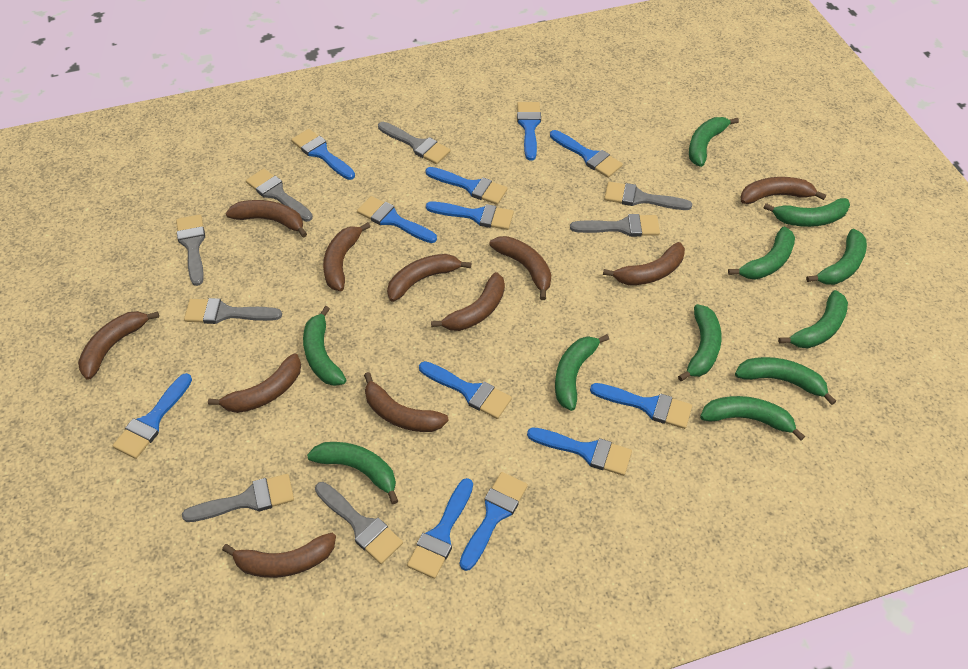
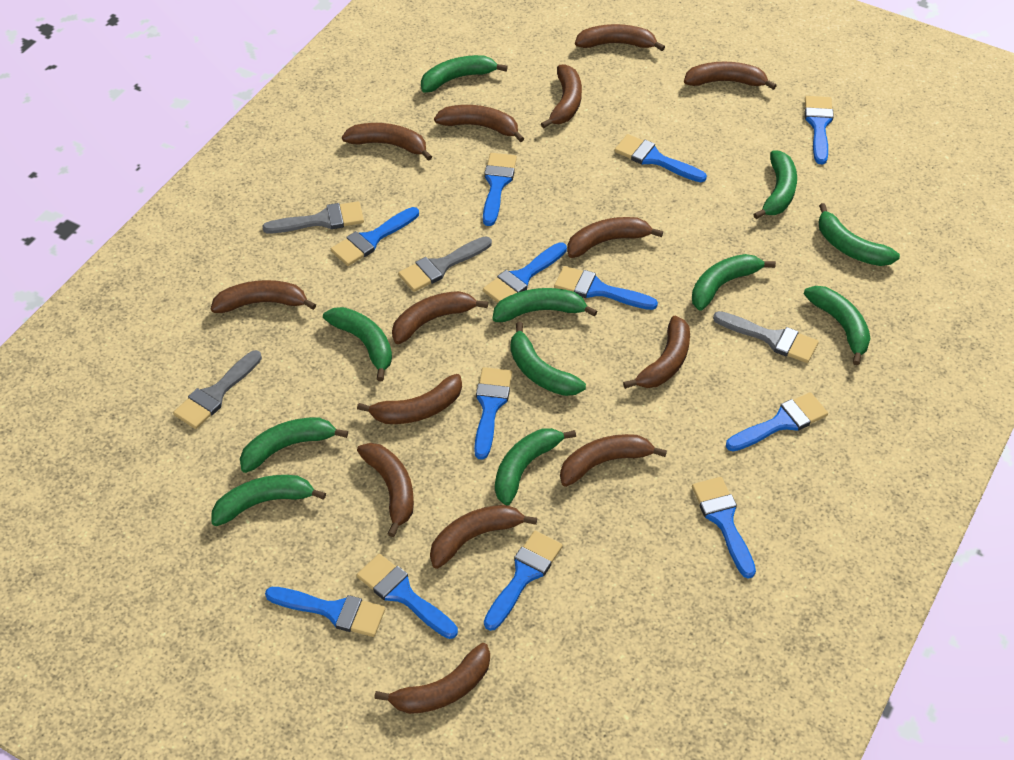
brown banana: [78,311,159,380] [208,354,301,413] [222,533,336,578] [226,200,307,238] [323,222,371,291] [364,372,449,432] [387,254,471,302] [431,272,505,331] [489,236,551,300] [603,242,685,285] [741,177,826,204] = 11 -> [211,280,316,313] [342,123,432,161] [357,374,462,424] [357,443,414,537] [374,643,490,714] [392,291,488,344] [430,505,537,569] [434,105,525,142] [541,64,582,128] [560,434,667,487] [567,217,663,258] [575,24,665,51] [623,315,690,389] [684,62,777,90] = 14
grey brush: [176,215,205,286] [182,474,294,522] [184,298,282,324] [246,169,313,222] [315,482,403,564] [378,122,450,164] [570,214,660,237] [604,182,692,210] = 8 -> [173,350,262,429] [262,201,364,234] [398,236,492,292] [713,311,819,363] = 4

